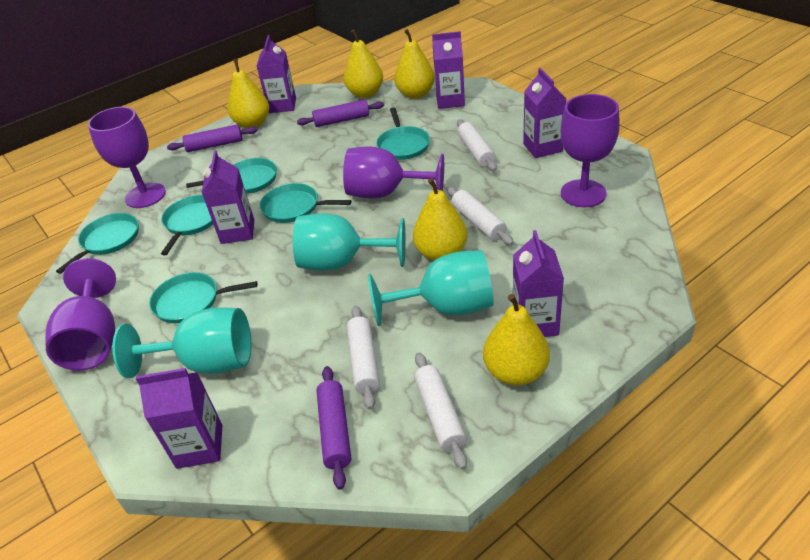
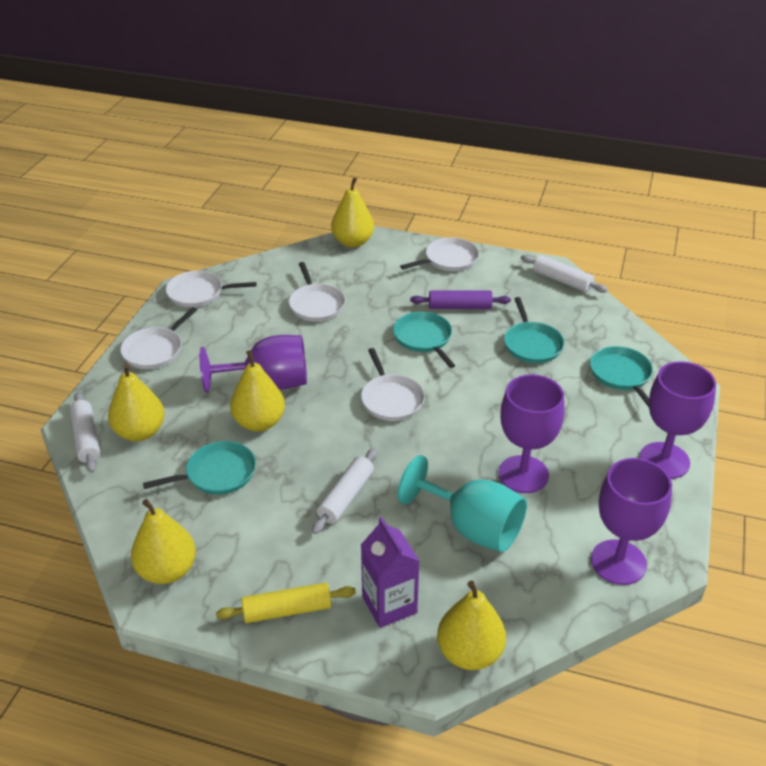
purple carton: [136,368,223,469] [201,151,254,244] [257,35,296,113] [432,31,465,109] [513,230,564,337] [523,68,567,158] = 6 -> [361,517,420,628] = 1
purple rolling pin: [167,124,258,152] [297,100,384,127] [316,366,351,490] = 3 -> [410,290,511,309] = 1
turquoise goblet: [112,308,251,378] [293,213,405,271] [368,250,494,326] = 3 -> [398,455,527,552] = 1
turquoise pan: [56,213,139,274] [149,272,257,323] [161,195,213,255] [186,158,277,194] [259,183,352,223] [376,107,430,160] = 6 -> [143,441,256,495] [393,312,455,368] [504,297,564,363] [590,346,653,407] = 4
white pan: none = 0 -> [120,307,197,369] [166,271,257,307] [289,262,346,322] [361,348,425,421] [400,237,479,271] = 5
white rolling pin: [347,306,380,410] [414,353,467,470] [447,187,514,245] [457,120,497,171] = 4 -> [70,392,100,473] [312,448,377,534] [521,255,608,293] = 3
yellow rolling pin: none = 0 -> [216,583,356,623] = 1

